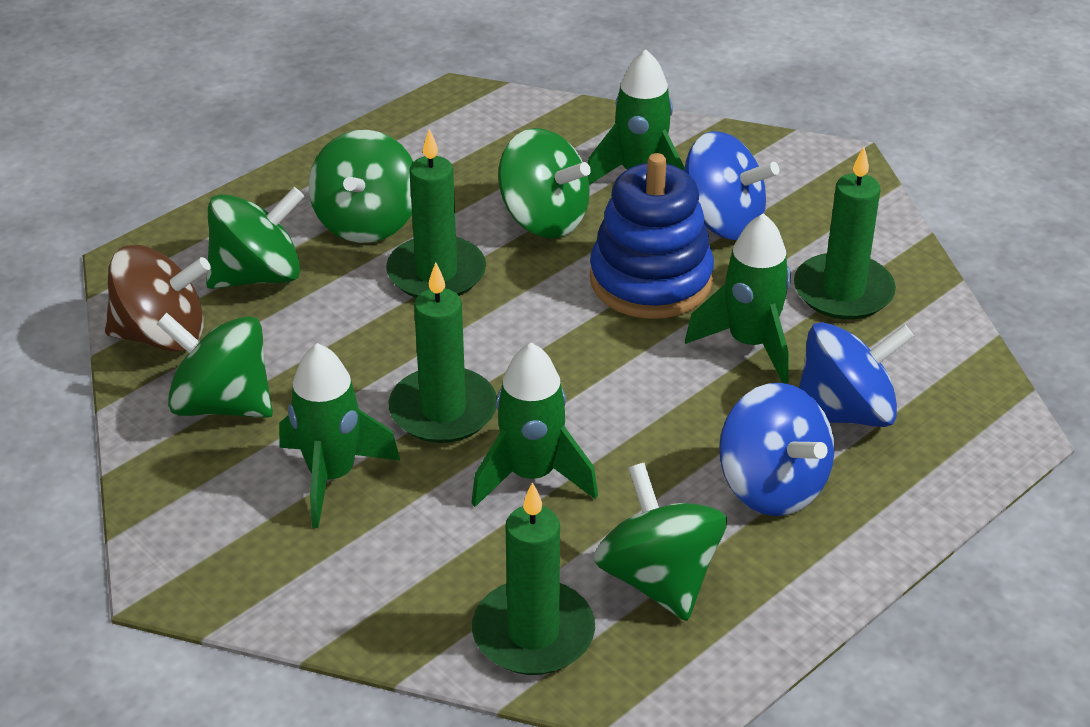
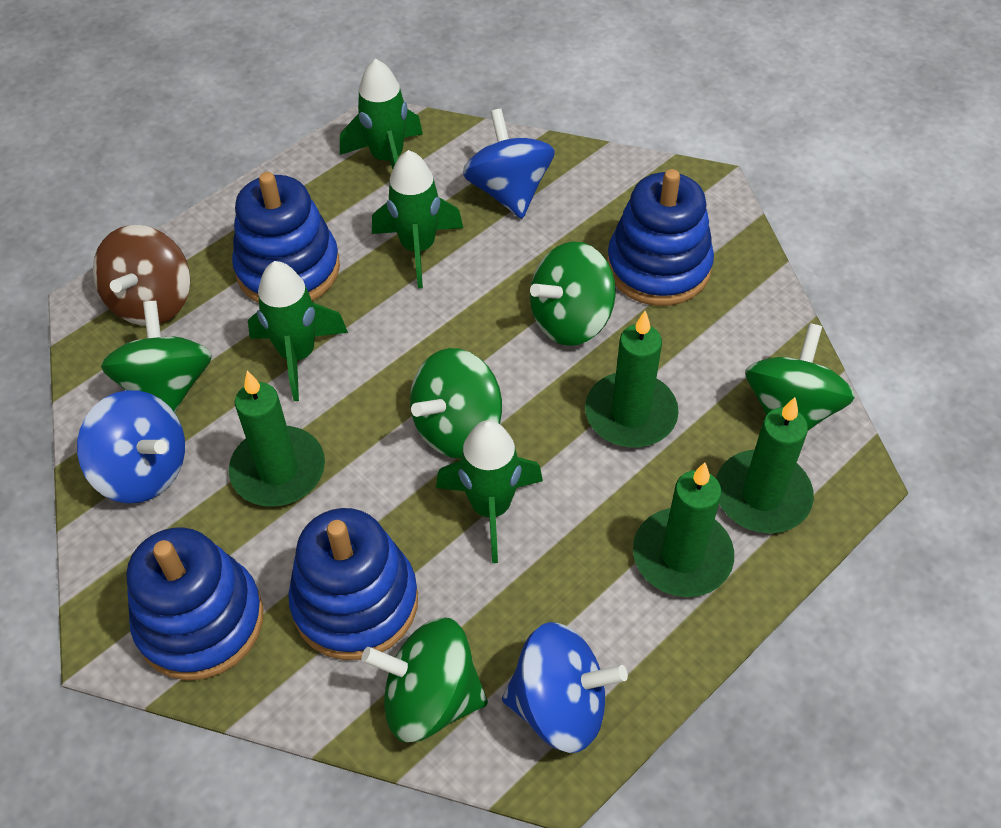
blue stacking toy: [590,153,714,319] = 1 -> [126,527,264,680] [232,172,340,303] [288,508,418,660] [607,169,714,306] = 4

